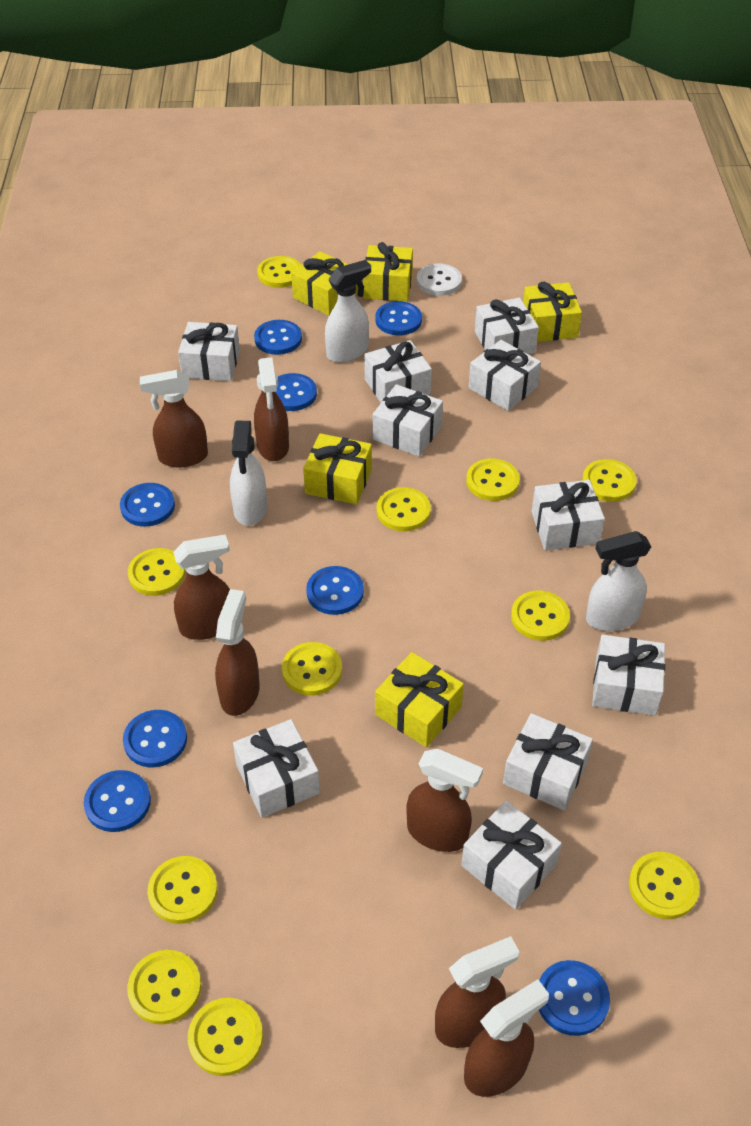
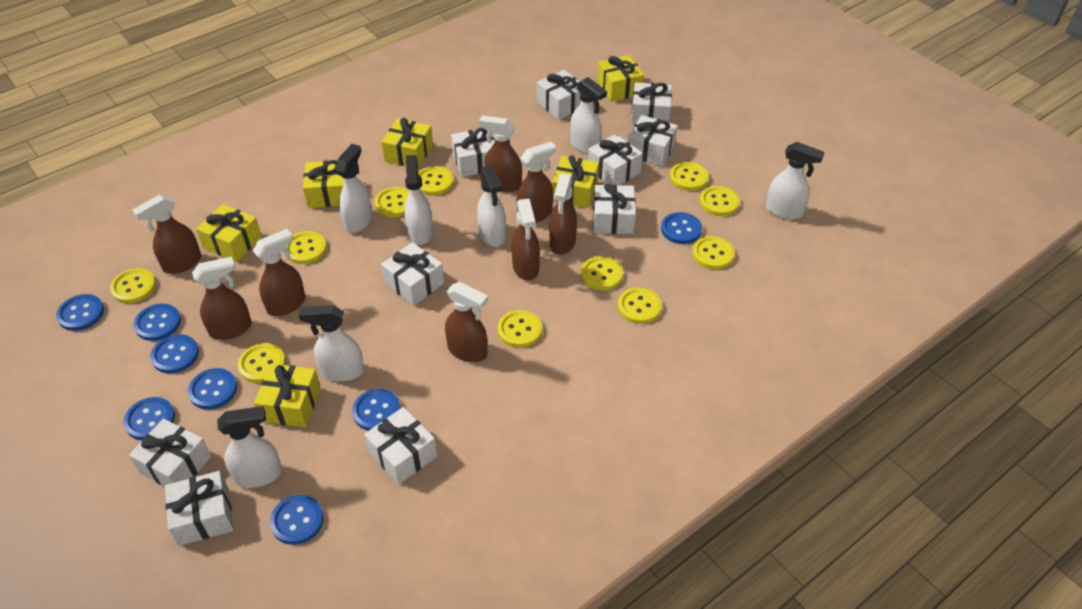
brown spray bottle: [140,370,208,467] [173,534,230,640] [215,589,260,716] [254,357,289,461] [406,749,483,852] [435,936,520,1048] [464,979,549,1097] = 7 -> [132,194,201,274] [192,256,252,340] [252,229,305,316] [445,282,488,362] [479,115,522,192] [512,198,540,281] [516,142,556,223] [549,174,577,255] = 8
white button: [417,263,462,296] = 1 -> none = 0
white spray bottle: [230,421,267,526] [325,260,371,363] [586,531,651,631] = 3 -> [217,406,282,488] [299,305,364,382] [335,144,372,233] [404,155,433,245] [477,165,506,247] [570,77,607,154] [766,142,825,220] = 7
yellow gift: [291,251,357,316] [303,433,372,505] [363,242,413,302] [375,652,464,748] [523,282,582,342] = 5 -> [196,204,262,262] [254,364,321,427] [303,160,344,208] [382,118,433,169] [552,155,599,208] [597,55,644,102] = 6

